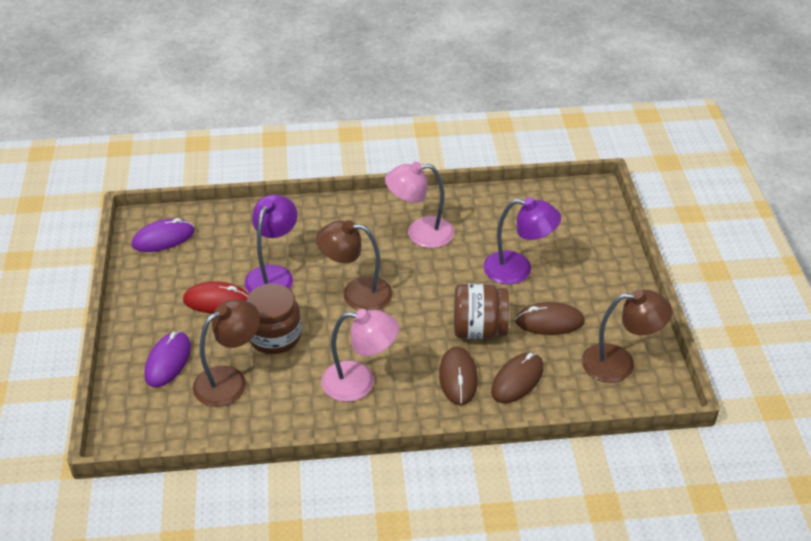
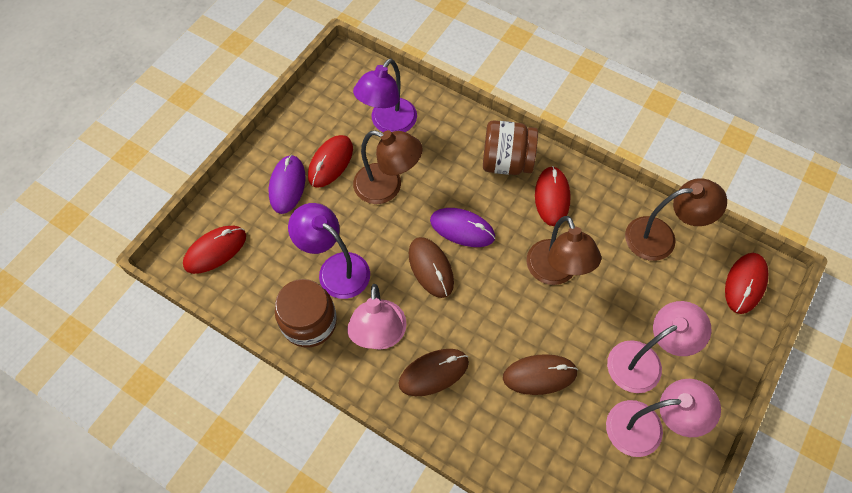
pink lamp: [321,309,399,402] [385,161,454,248] = 2 -> [347,284,407,350] [606,379,721,457] [607,301,712,393] = 3
red mouse: [183,281,249,313] = 1 -> [183,226,246,274] [308,135,353,188] [535,166,571,226] [725,253,768,314] = 4

